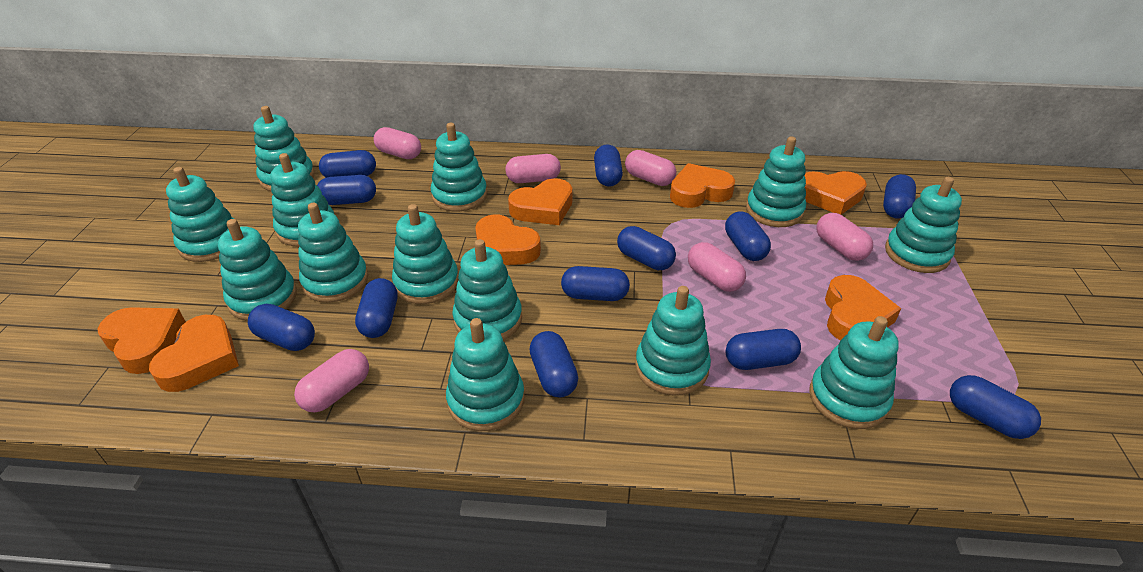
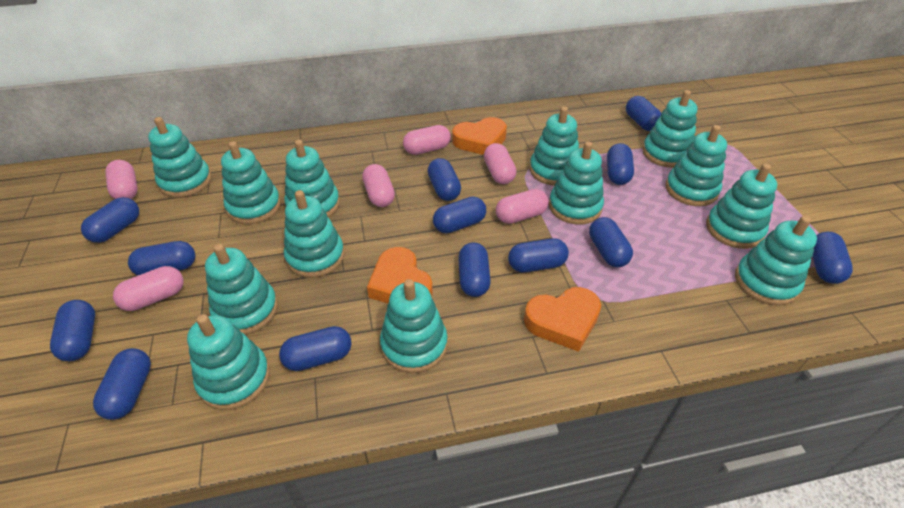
blue capsule: [248,304,315,351] [317,175,376,205] [319,150,376,178] [355,278,397,338] [529,331,578,397] [561,266,630,301] [594,144,623,187] [617,226,676,270] [725,211,771,261] [726,329,801,370] [883,174,916,219] [950,375,1041,439] = 12 -> [50,300,95,361] [81,197,139,243] [93,348,151,420] [128,241,195,276] [279,326,351,371] [428,158,461,201] [433,197,486,233] [458,243,491,297] [508,238,569,272] [589,217,633,267] [607,143,634,185] [626,96,661,131] [812,232,853,284] = 13
orange heart: [97,307,186,374] [149,315,239,392] [475,214,541,265] [508,178,572,225] [670,163,735,208] [804,171,867,215] [825,275,901,341] = 7 -> [367,247,433,303] [452,117,507,155] [524,287,601,352] = 3

